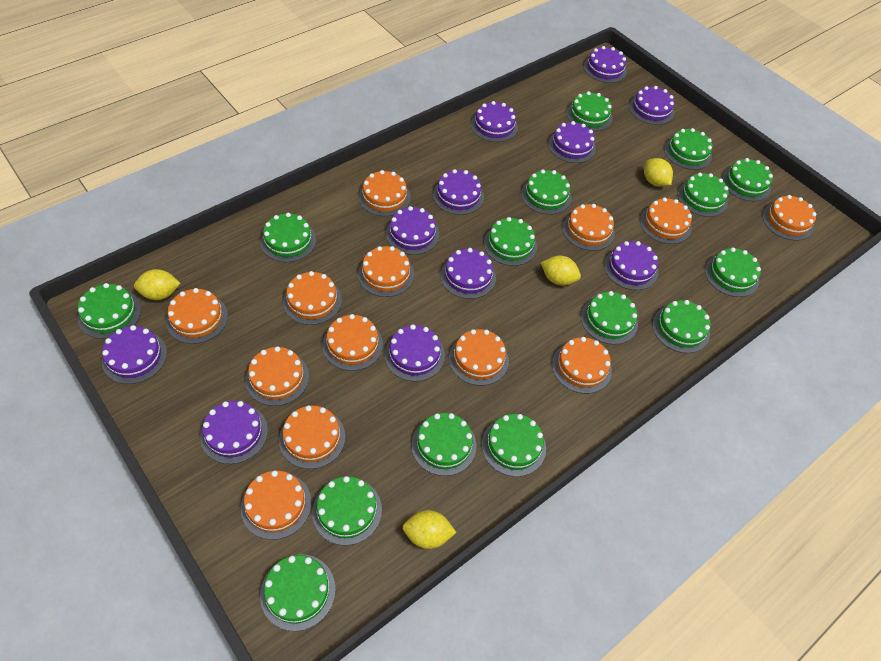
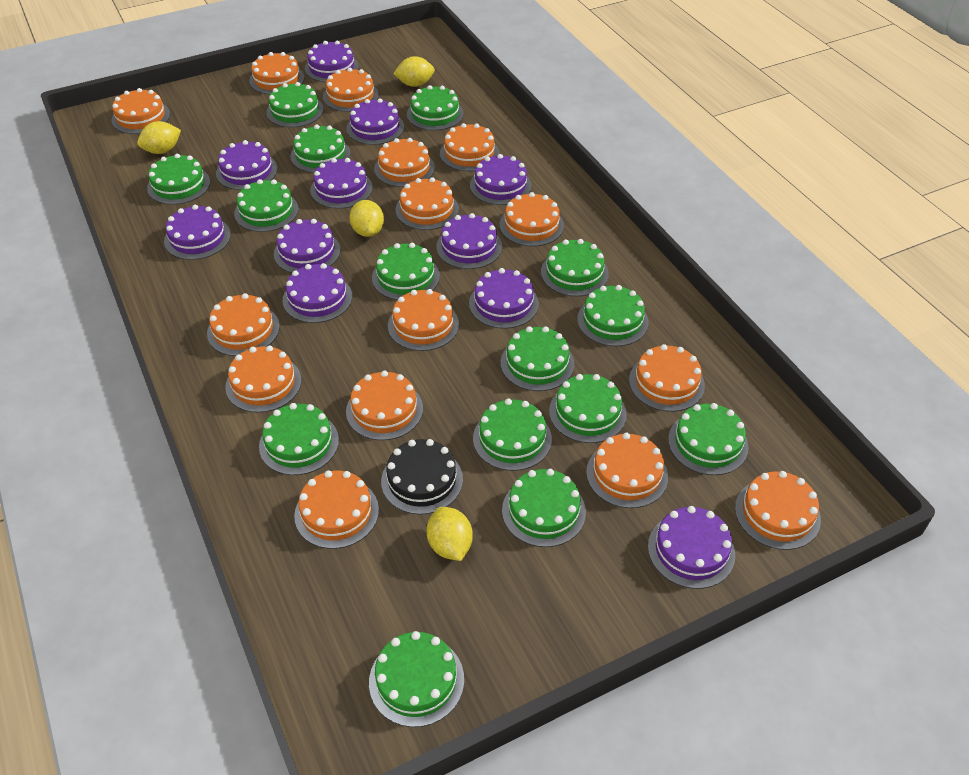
black cake: none = 0 -> [381,439,463,515] = 1
orange cake: [166,288,228,344] [241,470,311,540] [245,346,309,406] [279,405,345,469] [283,271,342,325] [322,314,383,371] [358,246,414,297] [359,170,411,216] [449,329,509,386] [552,337,612,394] [563,204,615,251] [640,198,692,244] [762,195,816,241] = 13 -> [111,88,170,134] [207,293,280,356] [225,346,301,413] [249,52,304,95] [294,470,379,549] [323,68,379,112] [346,371,423,440] [374,138,435,187] [388,289,459,351] [395,177,459,230] [440,123,499,171] [500,192,564,246] [586,433,668,508] [629,344,705,412] [735,471,821,550] = 15

